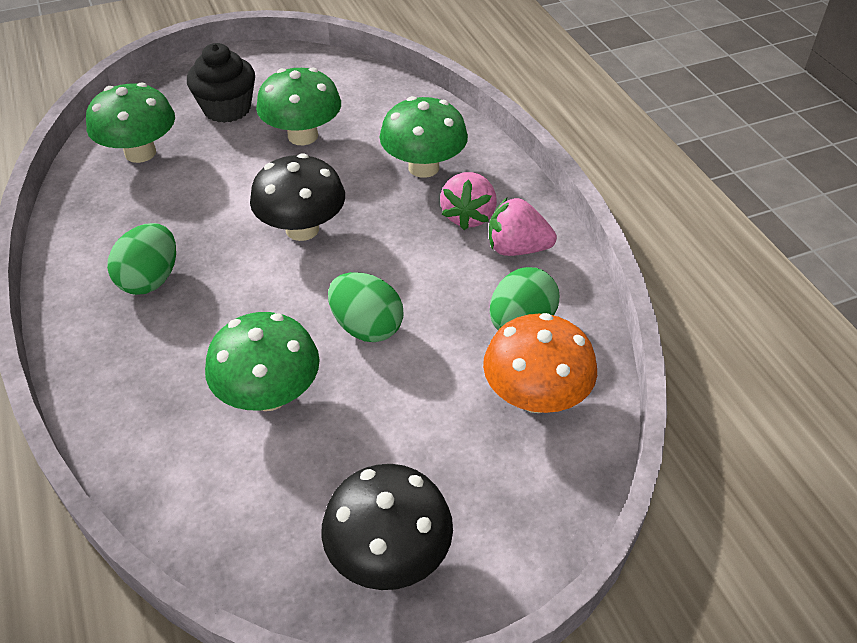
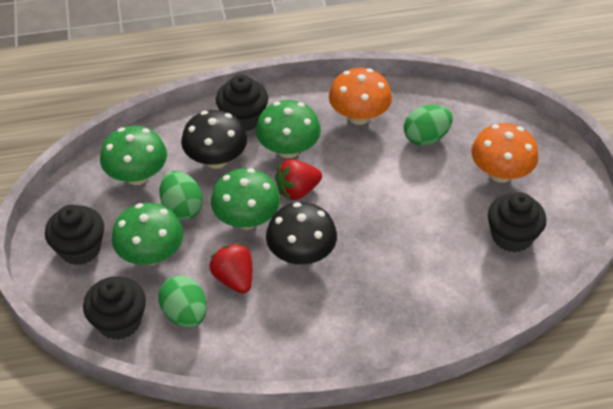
black cupcake: [187,43,255,123] = 1 -> [45,205,104,265] [83,276,146,340] [216,75,268,131] [488,192,546,252] = 4
orange mushroom: [483,313,597,413] = 1 -> [329,68,392,125] [471,123,538,183] = 2
pink strawberry: [440,172,497,230] [489,198,557,256] = 2 -> none = 0
red strawberry: none = 0 -> [209,243,252,294] [275,159,322,200] = 2

